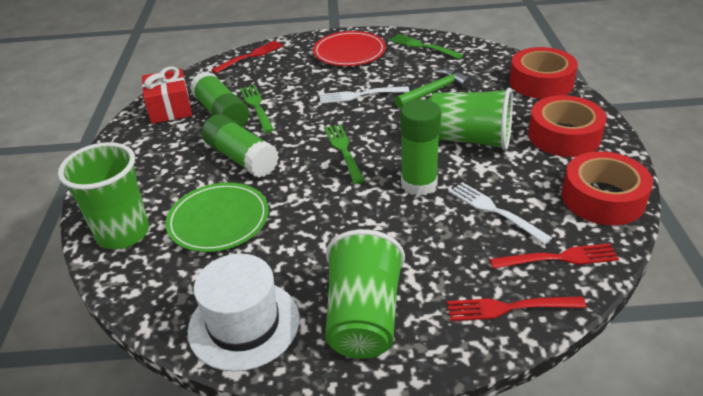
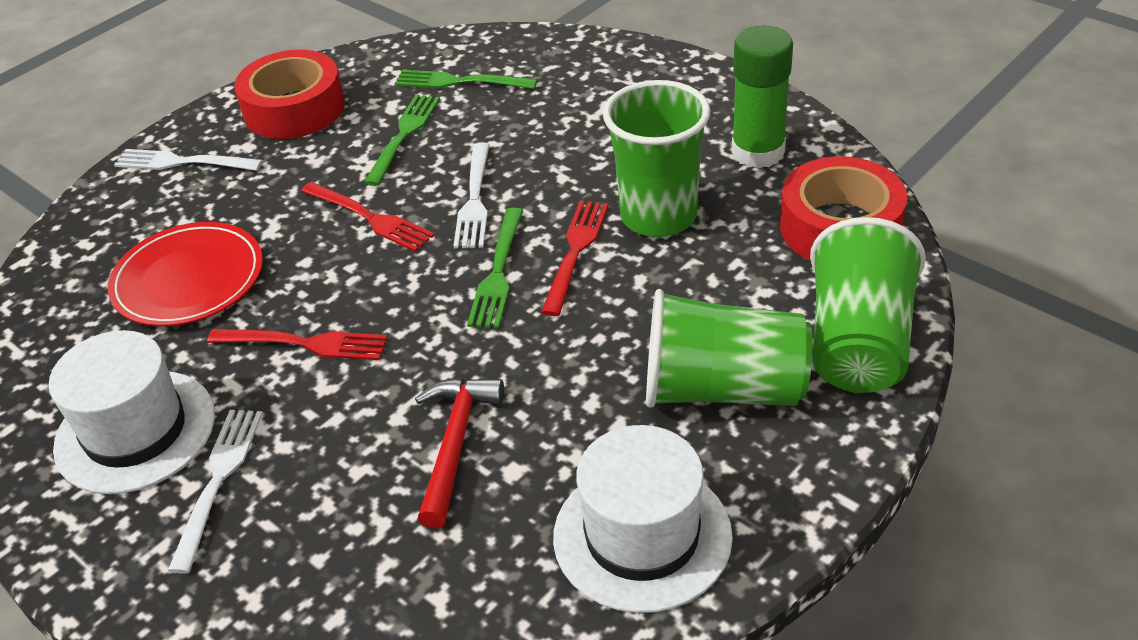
green glue stick: [190,71,249,127] [202,114,279,178] [400,99,441,196] = 3 -> [731,26,793,168] = 1
green hammer: [395,69,471,108] = 1 -> none = 0
green plate: [165,182,269,252] = 1 -> none = 0
red gift: [142,66,192,124] = 1 -> none = 0
red hammer: none = 0 -> [415,378,504,529] = 1
red tape: [509,47,578,99] [528,95,607,157] [562,151,653,225] = 3 -> [234,50,345,139] [780,156,907,261] = 2
white fork: [319,86,409,104] [449,182,552,244] = 2 -> [114,149,263,171] [168,410,263,574] [453,143,490,248] = 3
white hat: [187,254,300,372] = 1 -> [49,330,215,494] [553,425,733,613] = 2

